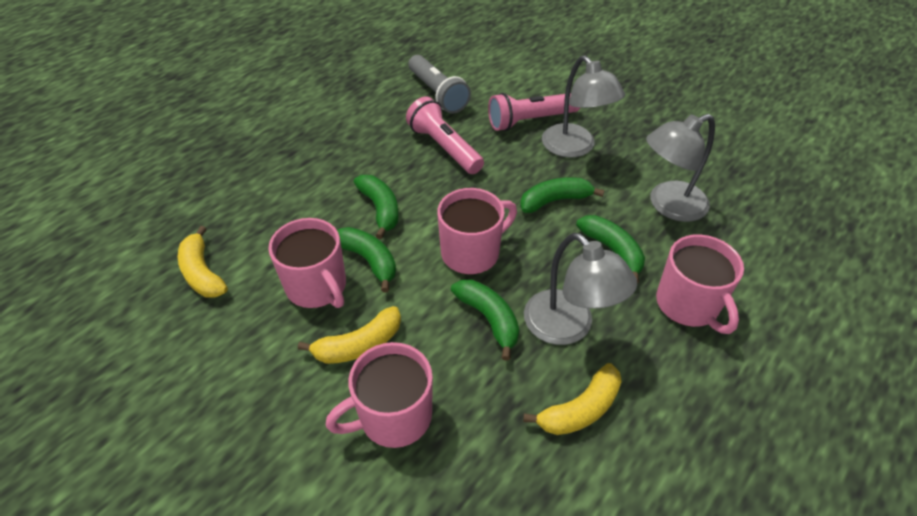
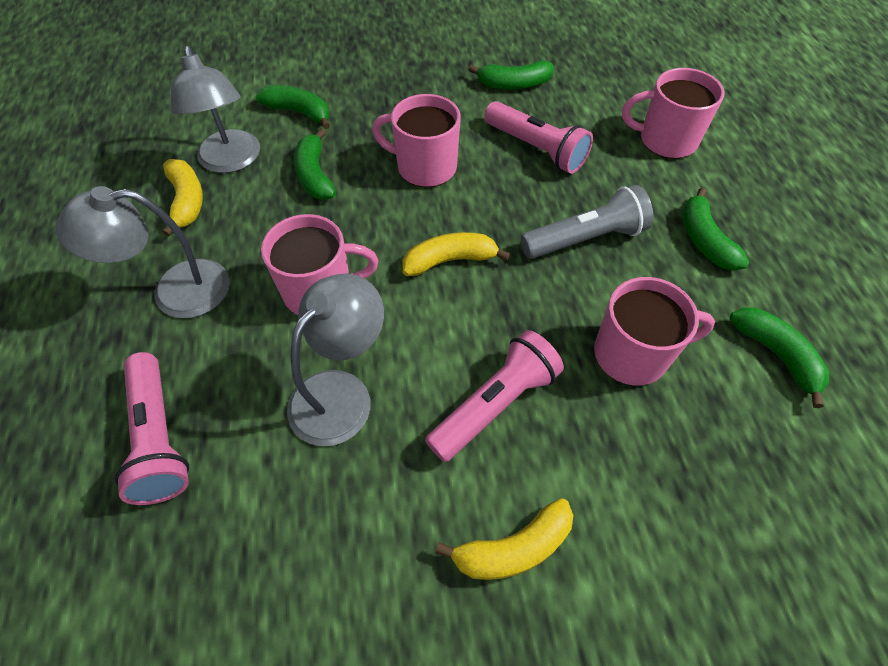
pink flashlight: [406,96,484,174] [488,93,580,131] = 2 -> [114,352,189,505] [425,330,564,462] [484,101,593,174] = 3

